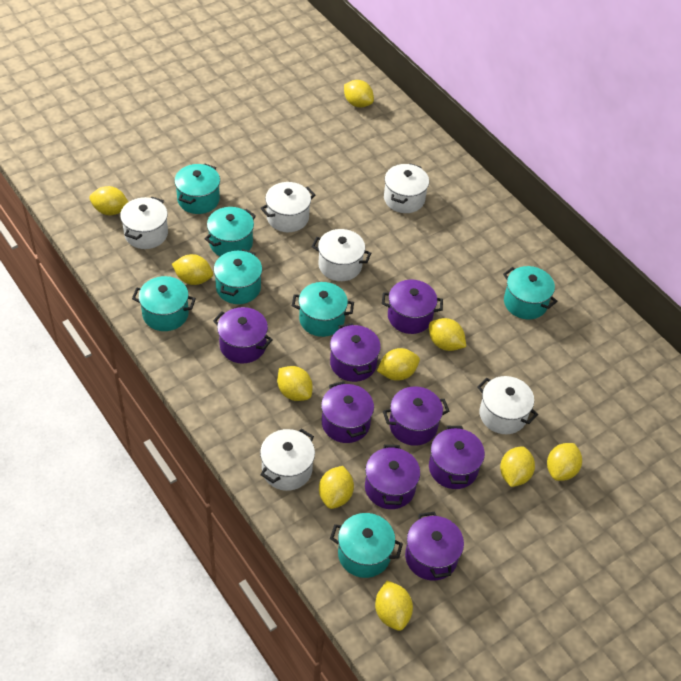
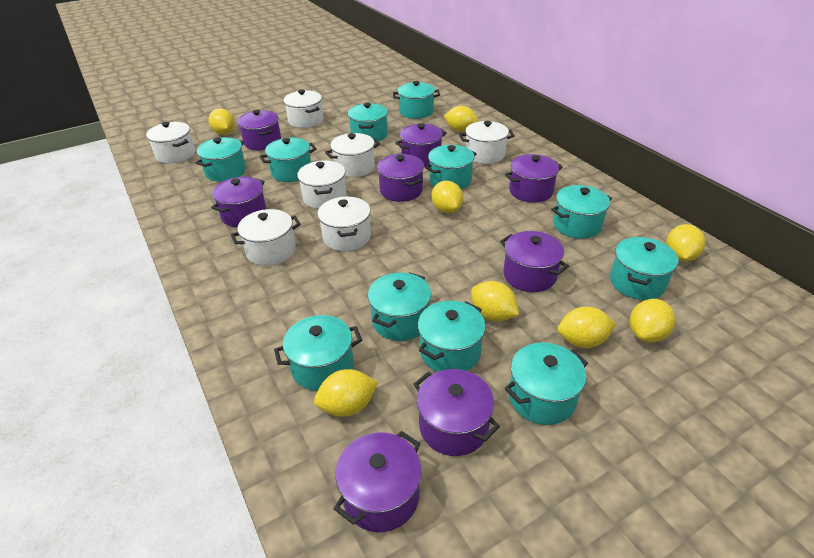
turquoise pot: [132,276,196,331] [174,163,220,214] [205,207,256,256] [214,249,262,304] [292,282,354,337] [330,513,403,578] [503,266,557,319] = 7 -> [195,137,246,182] [260,138,317,182] [274,315,362,391] [348,103,388,141] [368,272,431,341] [393,81,440,119] [418,301,486,372] [425,145,477,190] [505,343,588,425] [551,185,612,239] [610,237,678,300] = 11
white pot: [120,197,168,249] [260,428,315,491] [261,182,315,232] [311,229,371,281] [384,163,429,213] [477,376,538,434] = 6 -> [146,122,195,164] [231,209,301,266] [283,89,323,128] [297,160,347,209] [318,197,371,251] [325,133,380,177] [459,121,514,164] = 7
yellow lemon: [89,186,128,215] [172,254,213,285] [277,366,313,401] [319,466,354,509] [344,80,374,108] [375,580,413,631] [377,348,420,381] [429,318,466,351] [500,446,535,487] [547,443,582,481] = 10 -> [208,108,235,135] [314,369,378,417] [431,181,463,213] [444,106,478,132] [471,281,519,322] [558,306,616,348] [630,299,675,343] [666,224,705,262] = 8

